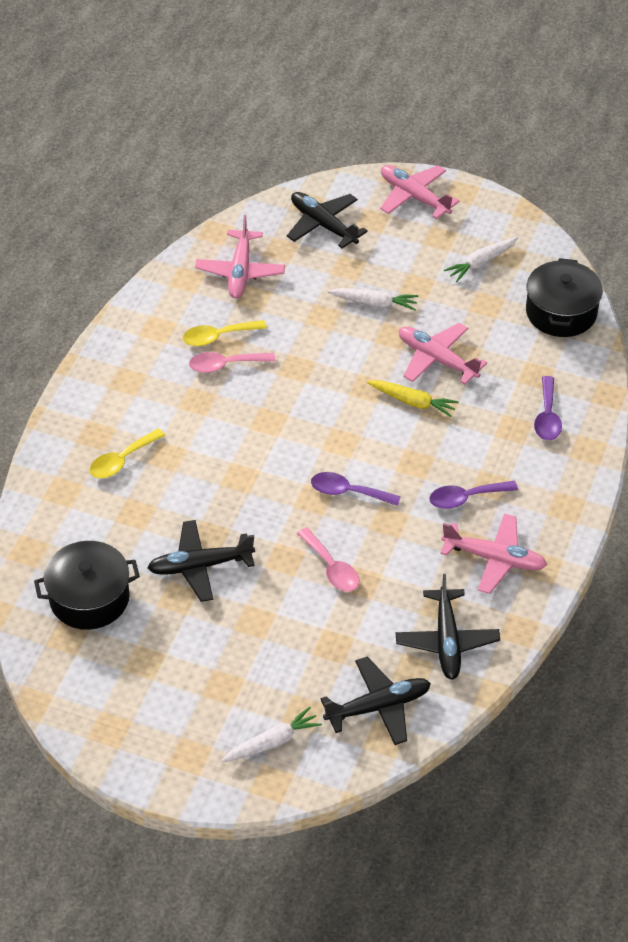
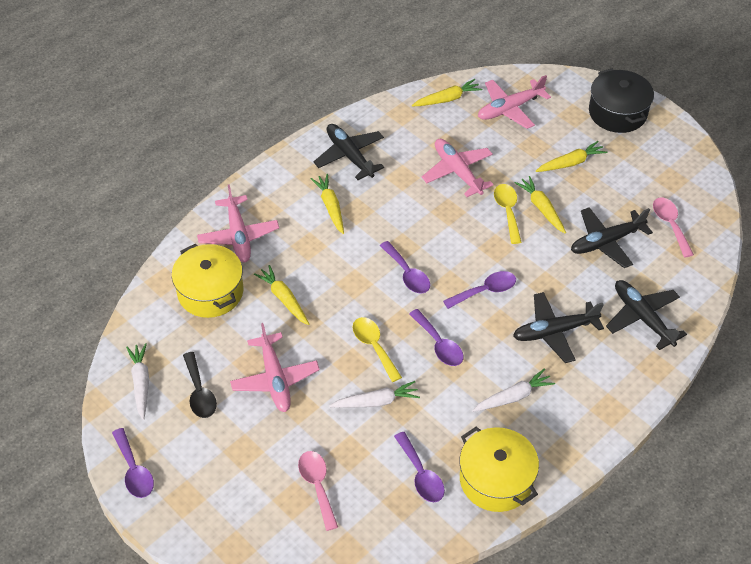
black pot: [34,541,140,630] [526,258,603,337] = 2 -> [589,69,654,133] = 1
black spoon: none = 0 -> [183,352,217,418] = 1
purple spoon: [311,472,401,506] [429,481,518,509] [534,376,562,440] = 3 -> [112,428,154,498] [380,241,430,293] [394,432,445,502] [409,309,463,366] [443,271,516,309] = 5
yellow carrot: [367,380,459,417] = 1 -> [254,265,309,325] [311,174,344,234] [412,79,482,107] [515,176,566,233] [536,141,607,172] = 5
yellow pot: none = 0 -> [172,244,243,318] [460,427,539,512] = 2

